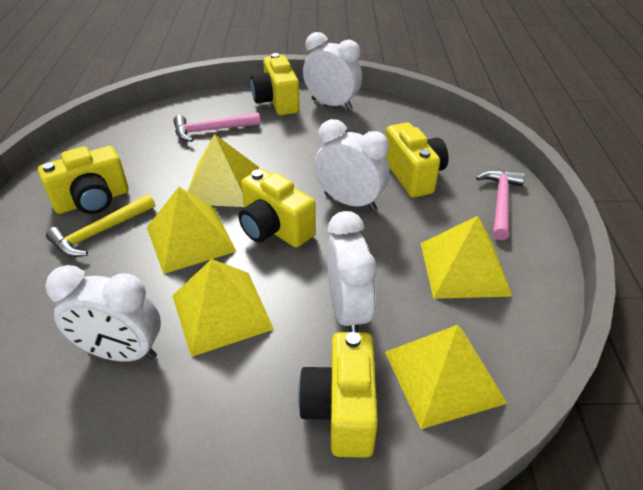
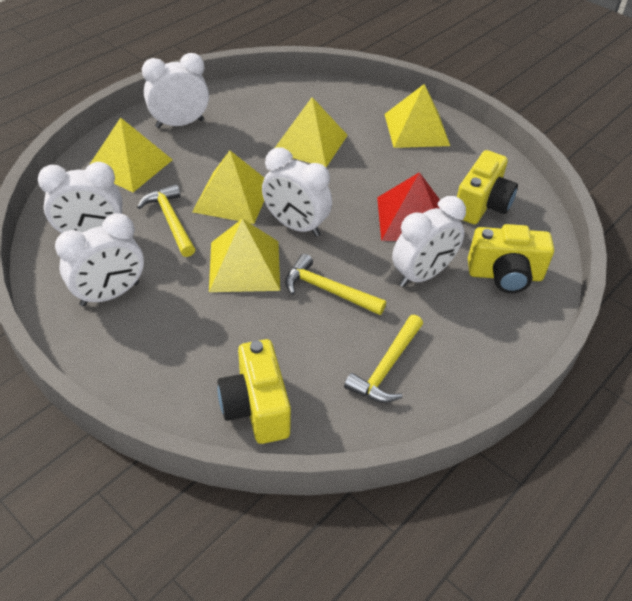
pink hammer: [173,112,260,142] [476,170,525,240] = 2 -> none = 0
red pyramid: none = 0 -> [377,172,441,241] = 1
white clock: [45,265,161,362] [303,32,362,110] [315,119,390,211] [327,211,376,332] = 4 -> [38,162,122,233] [55,213,144,307] [142,53,209,128] [262,147,332,237] [392,196,466,287] = 5
yellow camera: [38,146,129,214] [239,169,316,248] [250,53,300,115] [298,332,378,458] [386,122,449,198] = 5 -> [218,339,291,444] [457,150,518,224] [468,224,554,293] = 3
yellow hammer: [46,194,155,257] = 1 -> [137,184,196,257] [285,254,386,315] [344,315,423,403] = 3

